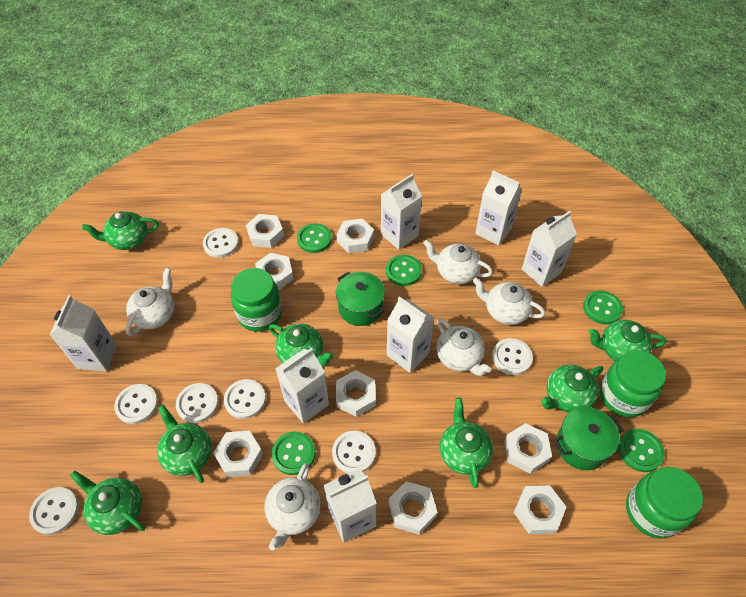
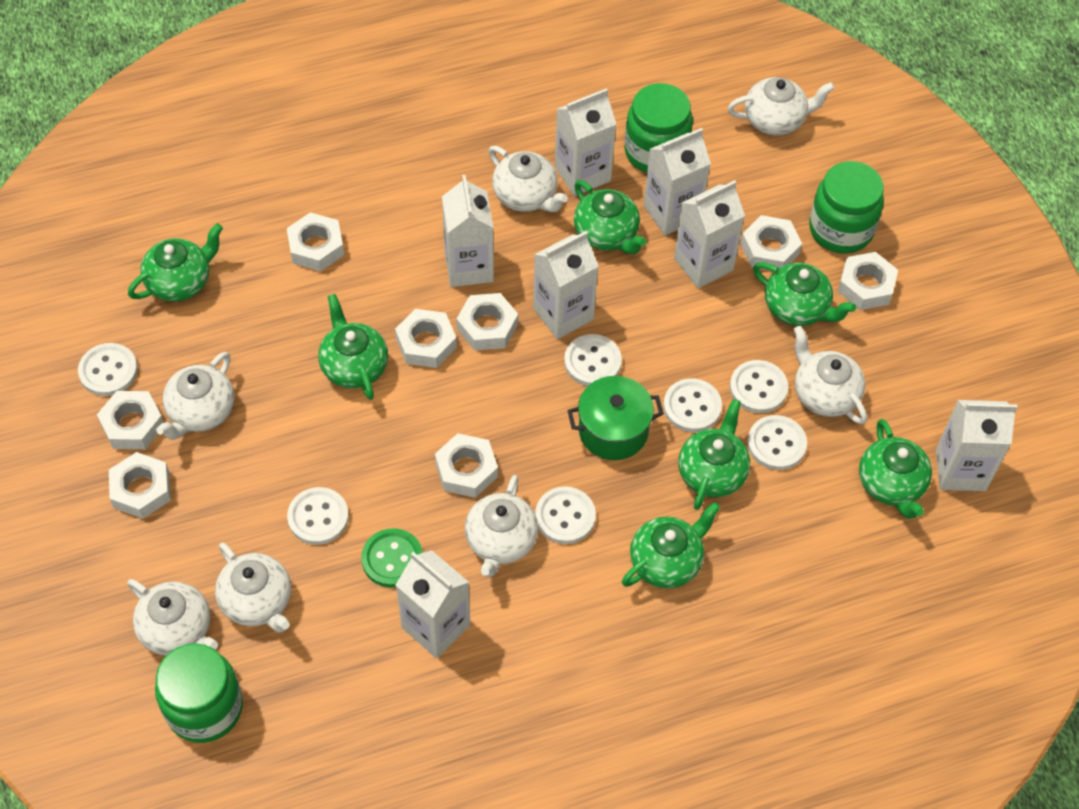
green button: [271,432,315,475] [297,223,332,253] [386,255,422,286] [583,291,623,325] [618,429,665,472] = 5 -> [361,528,423,588] = 1
green pot: [336,272,385,326] [554,407,623,470] = 2 -> [567,376,664,460] = 1
white teapot: [126,268,174,336] [264,463,320,551] [423,240,493,284] [436,318,491,376] [473,278,545,325] = 5 -> [127,579,218,656] [156,352,234,440] [215,543,291,632] [465,475,538,577] [488,146,568,212] [728,77,835,136] [794,326,867,424] = 7

